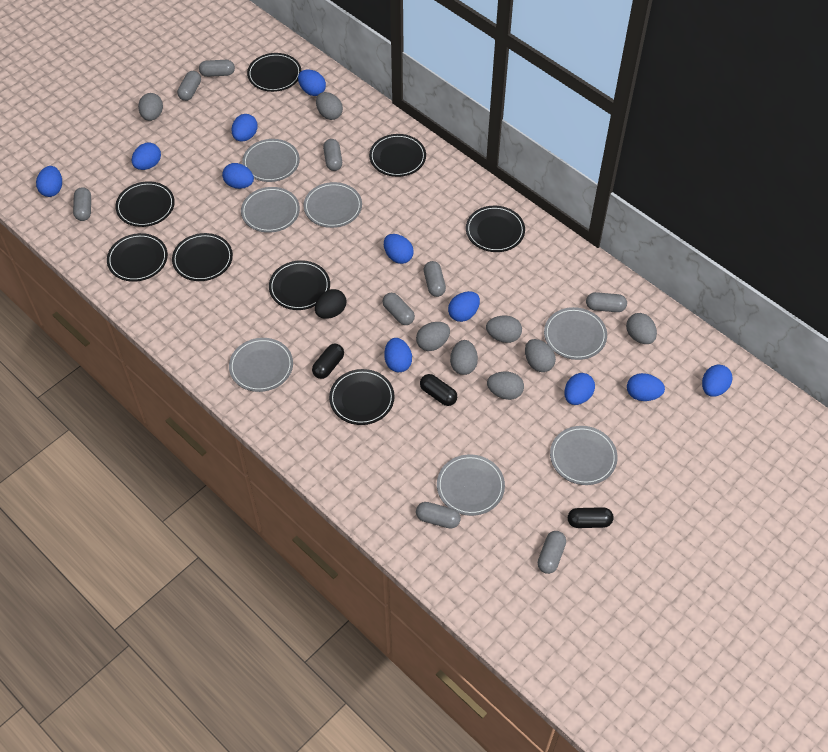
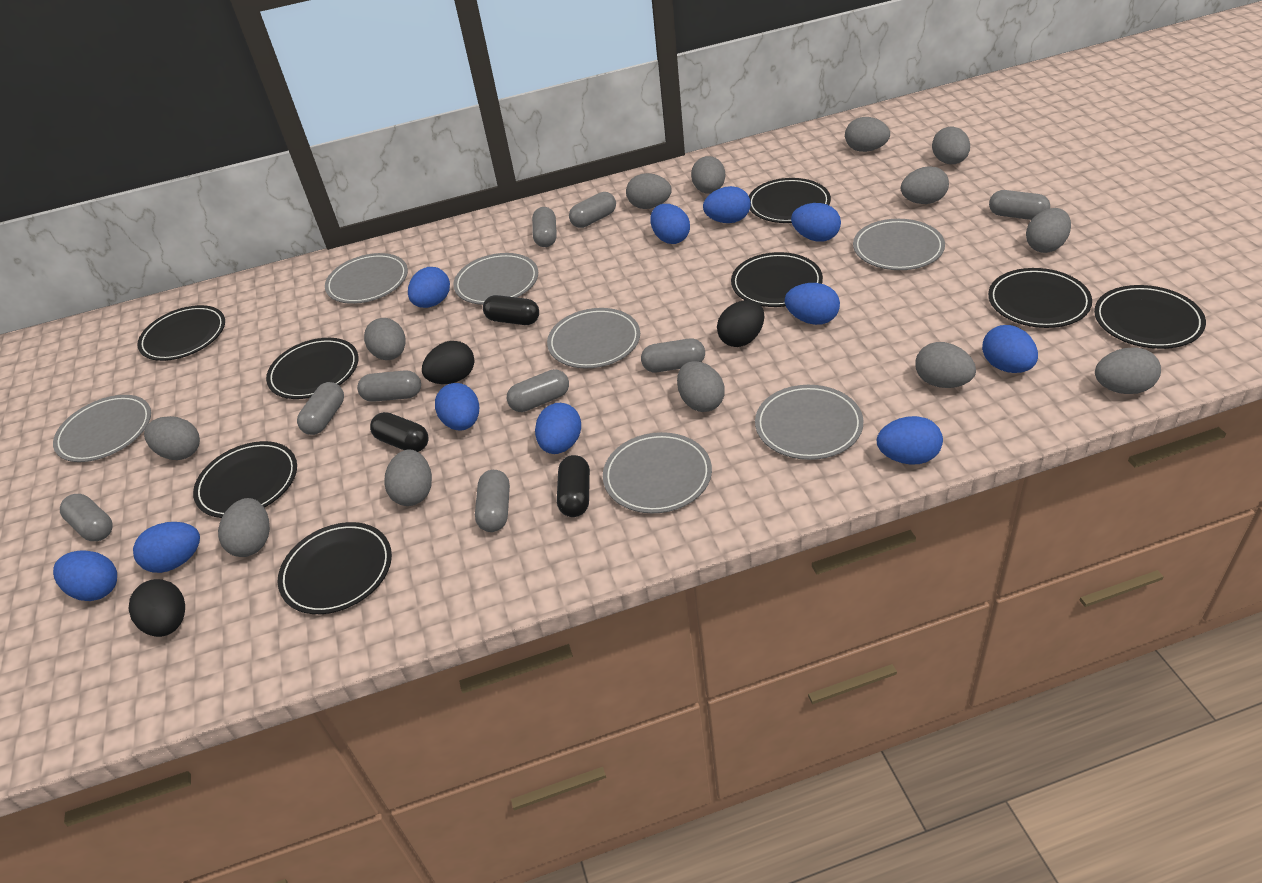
black egg: [315,289,346,319] = 1 -> [128,579,185,637] [422,341,474,384] [717,300,764,347] = 3
grey egg: [138,93,163,121] [316,92,343,120] [416,322,450,351] [450,340,478,375] [486,316,522,343] [487,372,524,400] [525,339,556,372] [626,313,657,344] = 8 -> [144,416,200,460] [218,498,270,557] [364,318,406,360] [384,450,432,506] [626,173,672,209] [677,361,725,412] [691,156,725,194] [845,117,890,152] [901,166,949,204] [915,342,976,388] [932,127,970,164] [1026,208,1071,253] [1095,347,1161,394] = 13

